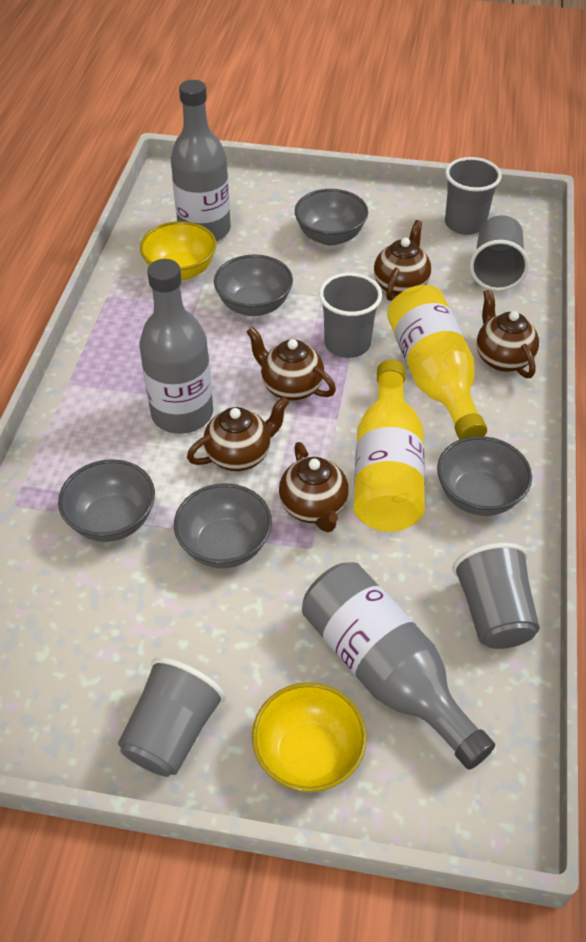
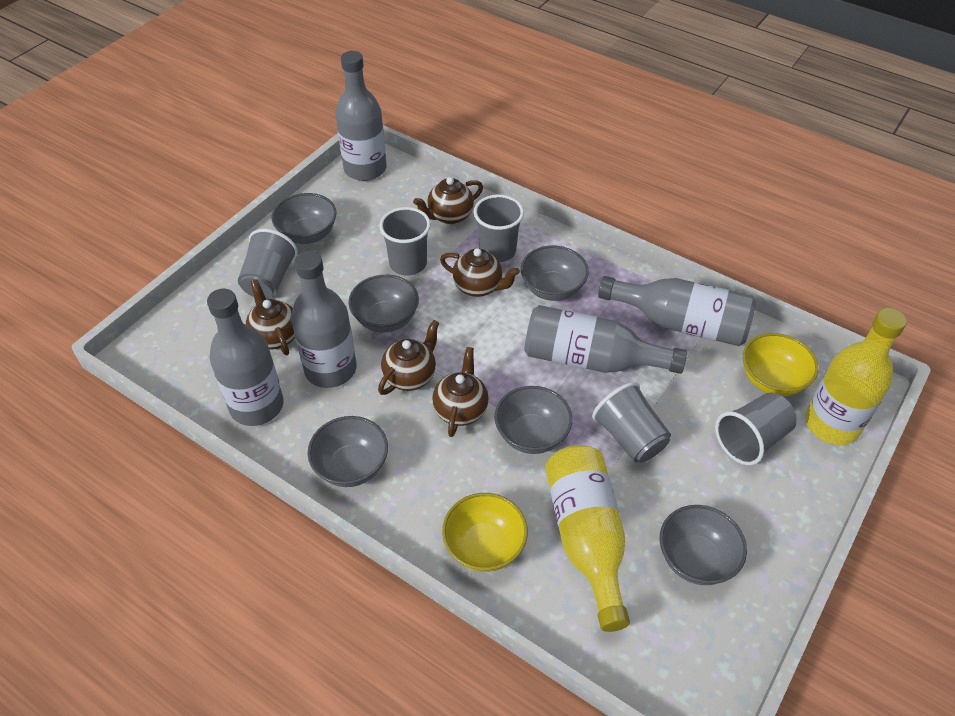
grey bottle: [139,259,213,434] [171,80,231,241] [302,562,495,770] = 3 -> [207,289,283,426] [291,251,357,388] [335,51,387,181] [524,305,687,374] [598,276,756,346] = 5
grey bowl: [58,459,155,542] [174,483,272,568] [214,254,293,316] [295,189,368,246] [437,436,532,516] = 5 -> [272,193,336,244] [308,416,388,487] [348,275,419,333] [495,386,572,454] [521,246,589,301] [660,505,747,585] = 6

